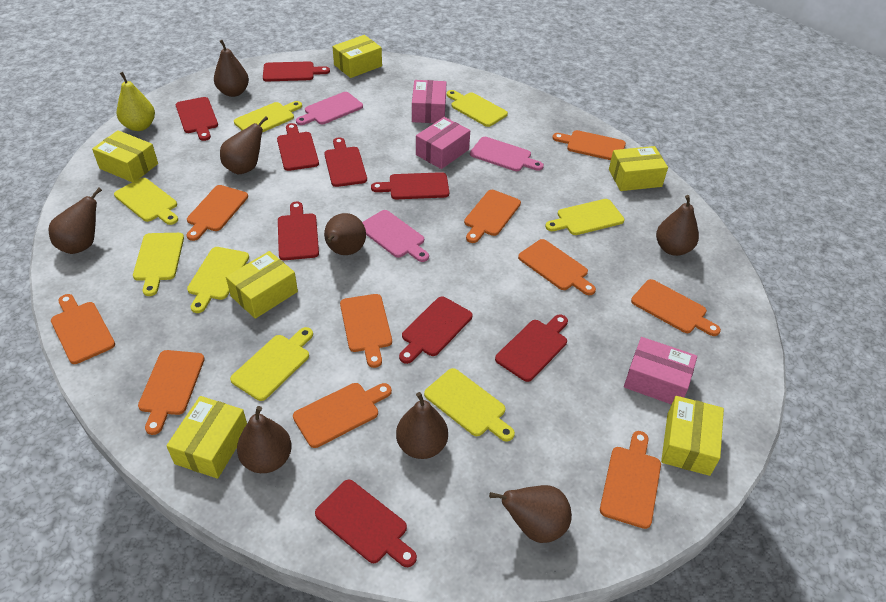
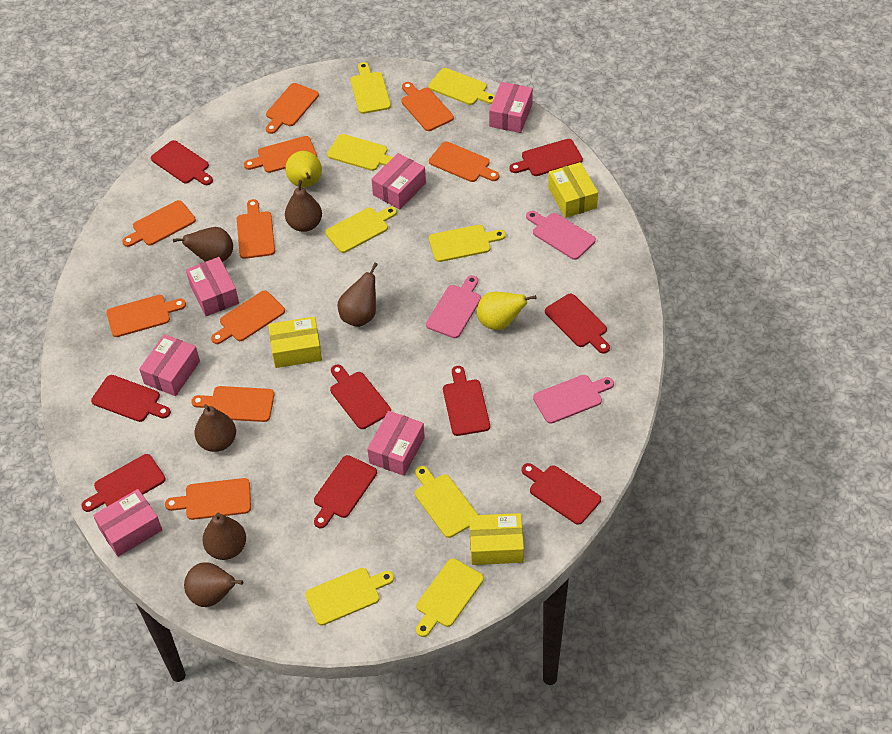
brown pear: [49,188,102,254] [214,40,249,97] [220,116,268,174] [237,406,292,473] [324,213,366,255] [396,392,448,459] [489,485,572,543] [656,195,699,256] = 8 -> [173,227,233,262] [184,562,243,607] [195,404,236,452] [202,512,246,560] [285,180,322,232] [338,263,378,327] = 6
pink box: [412,80,447,123] [416,117,470,169] [624,337,697,405] = 3 -> [93,489,162,557] [139,334,200,396] [186,257,239,316] [367,411,425,476] [371,153,426,209] [489,82,533,133] = 6
yellow box: [92,130,158,182] [166,396,247,479] [226,251,298,319] [332,35,382,78] [609,146,668,191] [661,396,724,476] = 6 -> [268,317,322,368] [469,513,524,565] [548,162,598,218] = 3
yellow pear: [117,72,155,131] = 1 -> [285,151,322,187] [477,292,536,330] = 2

